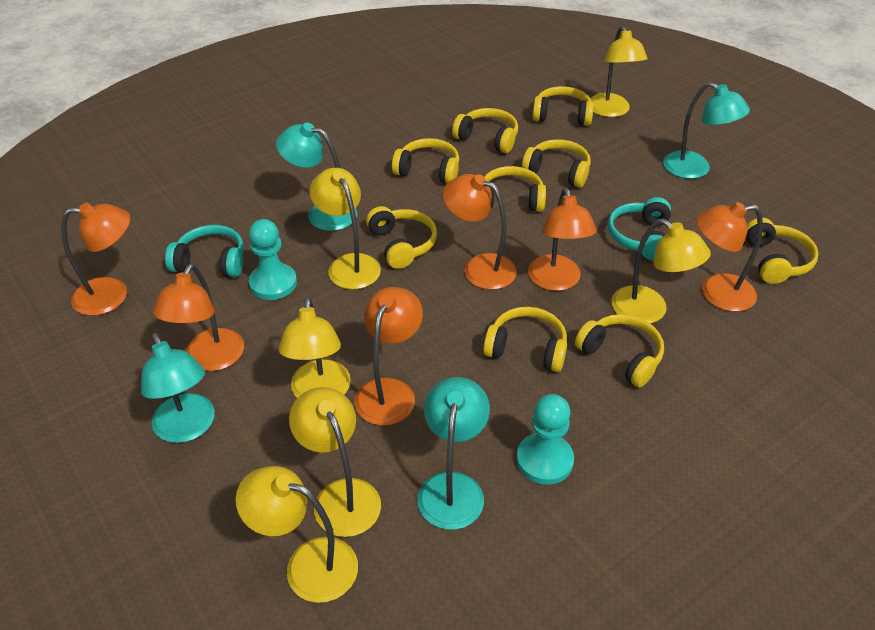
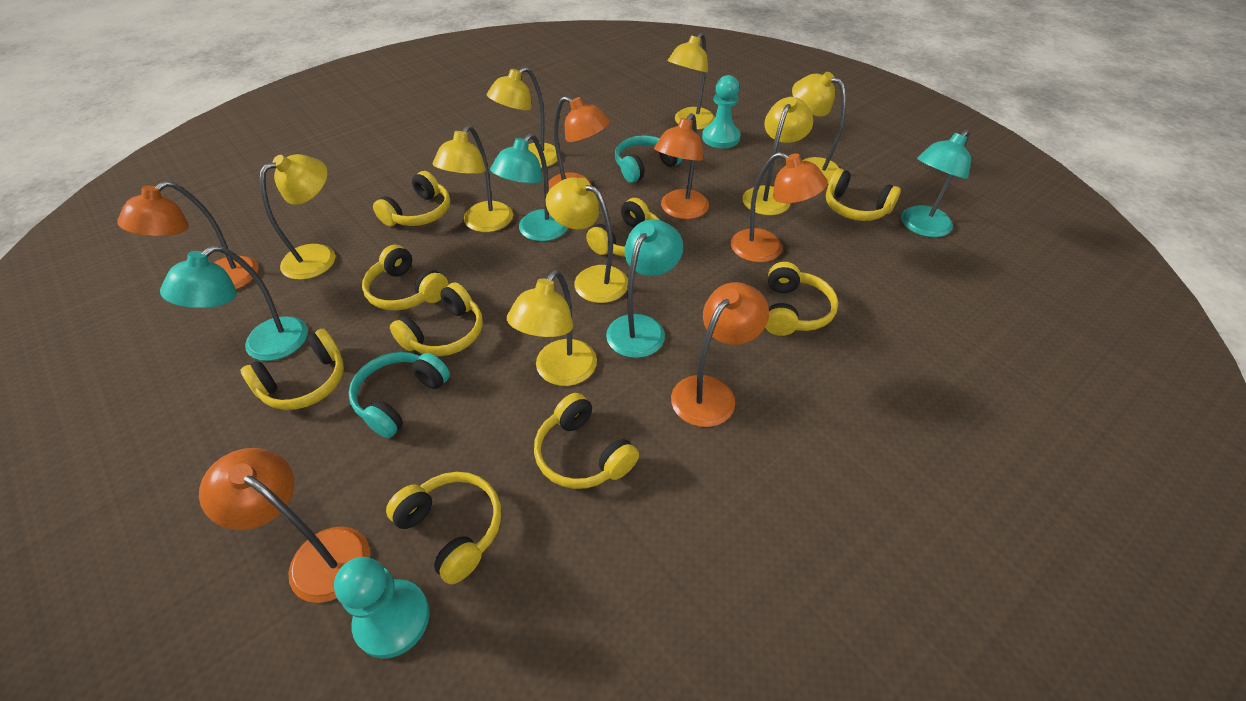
yellow lamp: [236,466,358,603] [279,297,351,398] [289,387,381,537] [309,168,381,289] [590,26,648,117] [611,219,711,324] = 6 -> [260,154,335,280] [433,125,513,232] [487,67,558,168] [507,270,597,386] [545,177,628,303] [668,33,715,130] [742,97,813,216] [792,72,846,184] = 8

